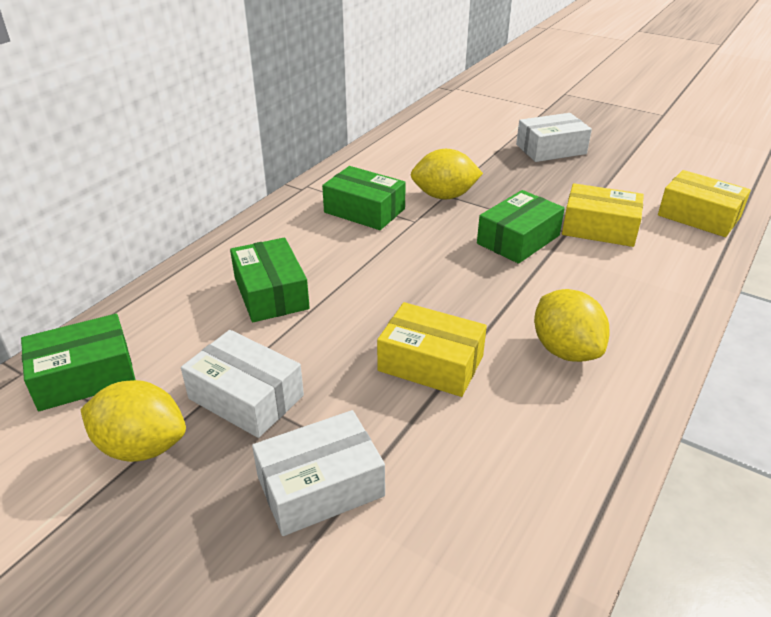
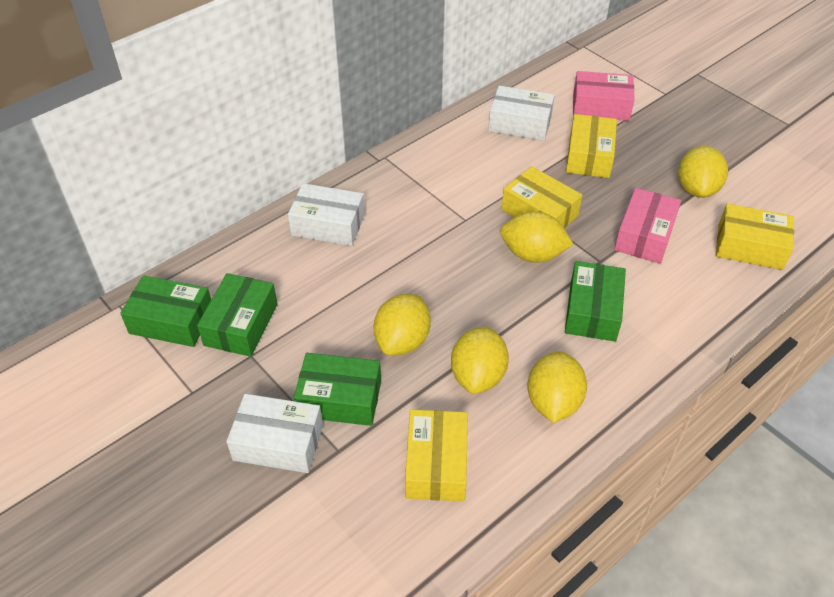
pink box: none = 0 -> [573,71,635,121] [614,188,681,264] = 2
yellow box: [377,302,487,397] [562,183,644,247] [658,170,751,237] = 3 -> [405,409,468,501] [502,166,582,229] [566,114,617,178] [716,204,794,270] = 4
yellow lemon: [80,380,186,462] [411,149,483,200] [534,289,610,362] = 3 -> [374,294,431,355] [451,326,509,394] [500,211,573,263] [527,351,587,423] [678,146,728,198] = 5

